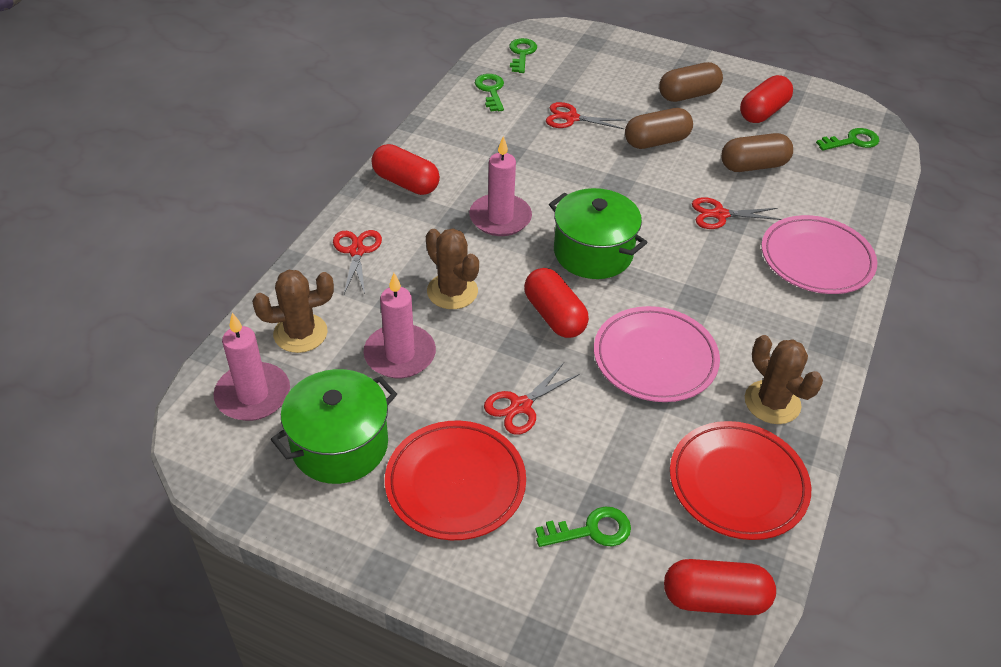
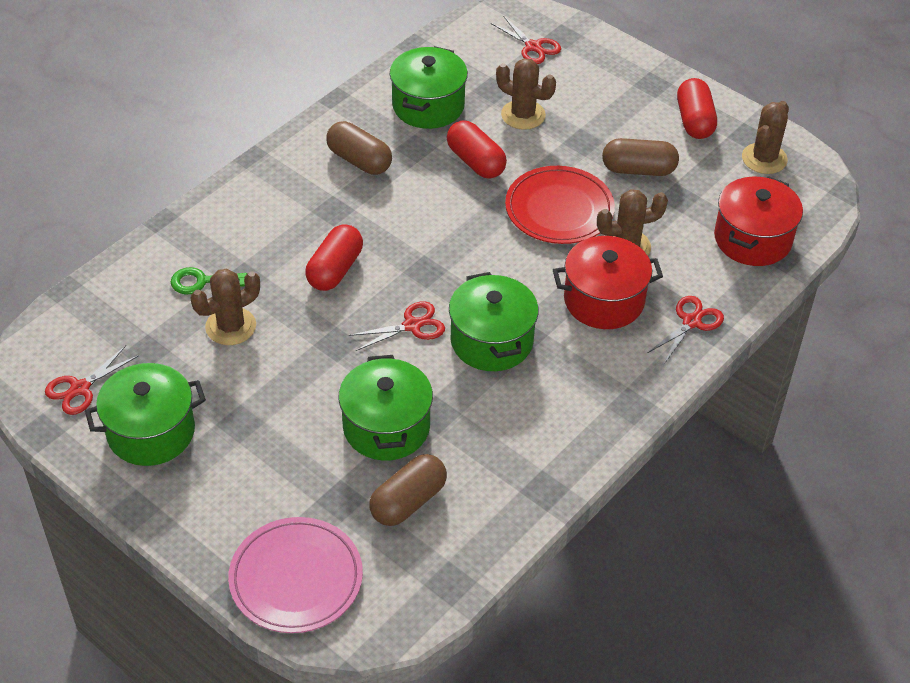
brown cactus: [252,270,334,353] [426,228,479,309] [745,335,823,424] = 3 -> [191,269,260,345] [496,58,556,130] [597,189,668,256] [742,101,789,174] = 4
green key: [475,74,504,111] [509,38,537,73] [536,507,631,547] [816,128,879,151] = 4 -> [171,267,247,295] = 1
green pot: [271,369,397,484] [549,188,647,279] = 2 -> [85,363,206,466] [339,355,433,461] [390,46,468,129] [449,272,539,371] = 4
pink candle: [214,313,290,421] [363,273,436,378] [469,136,532,236] = 3 -> none = 0
pink plate: [594,306,720,402] [761,215,877,294] = 2 -> [228,517,363,633] = 1
red capsule: [372,144,440,195] [524,268,589,338] [664,559,776,615] [740,75,793,123] = 4 -> [305,224,363,291] [447,121,507,179] [677,78,717,139] = 3
red plate: [385,421,526,540] [670,421,811,540] = 2 -> [505,166,615,244] = 1
red pot: none = 0 -> [553,236,663,329] [714,176,803,266] = 2

